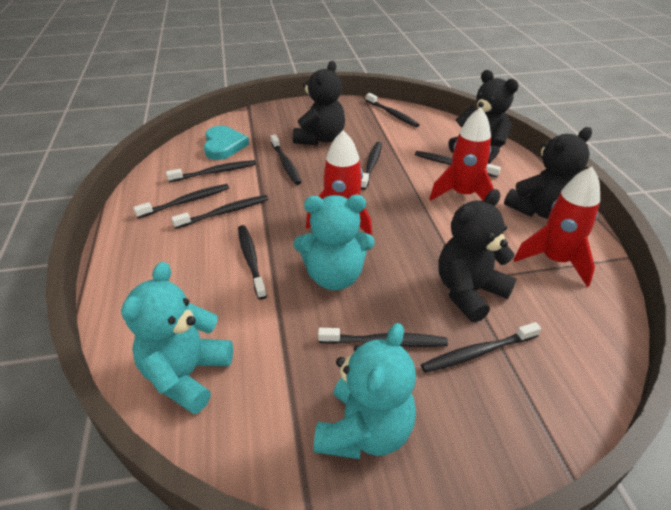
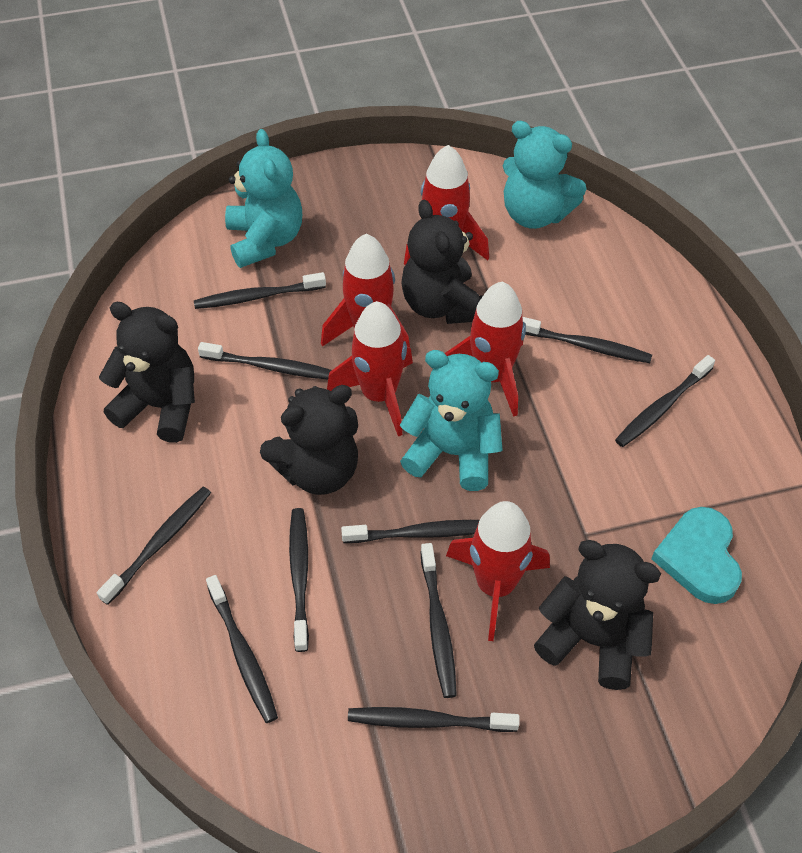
red rocket: [306,130,372,235] [430,107,494,201] [514,167,600,287] = 3 -> [321,234,410,348] [327,301,413,436] [404,145,489,265] [445,282,526,417] [446,501,550,641] = 5

